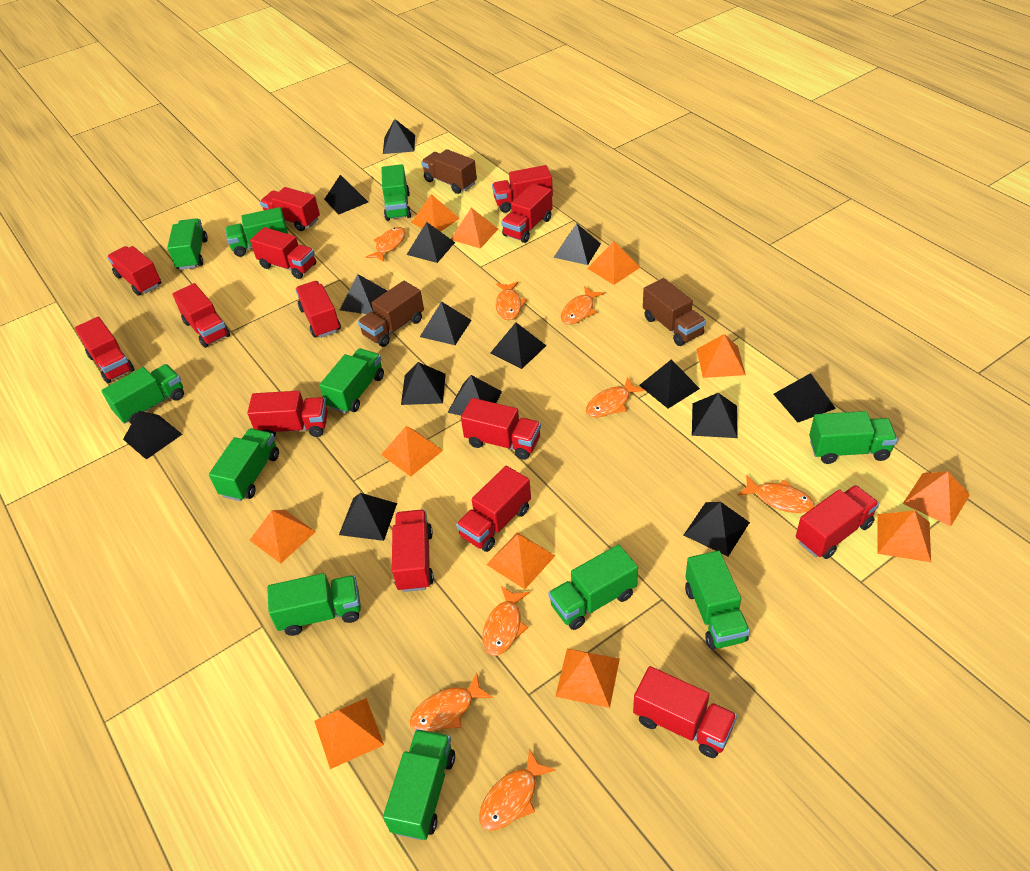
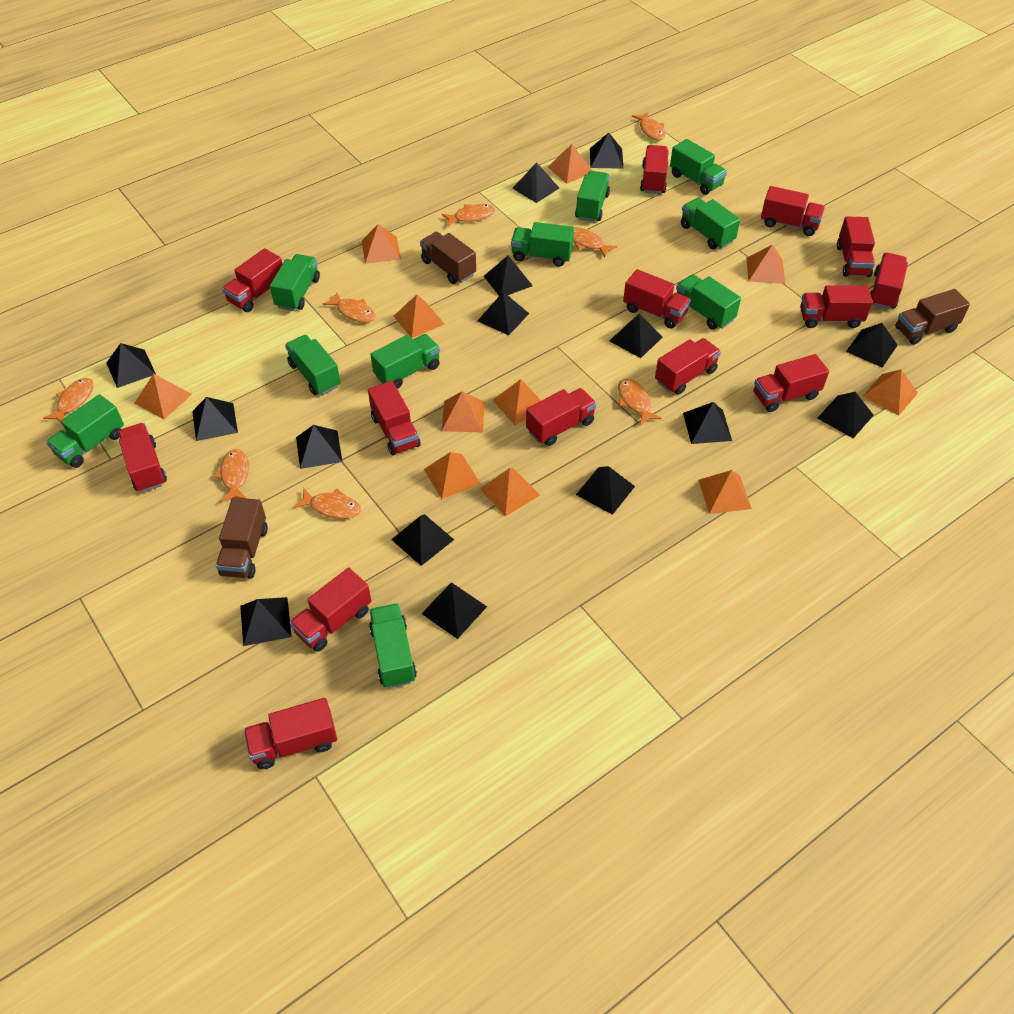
green truck: [101,364,184,424] [167,218,208,270] [209,428,279,501] [226,207,288,257] [267,573,361,636] [319,348,384,413] [381,164,411,221] [383,729,455,840] [548,544,638,630] [685,551,750,649] [809,411,897,464] = 11 -> [46,394,124,468] [270,254,320,311] [285,335,341,395] [369,603,417,688] [370,334,440,389] [511,222,574,267] [575,171,610,222] [670,139,727,195] [676,274,741,330] [681,198,740,249] = 10

